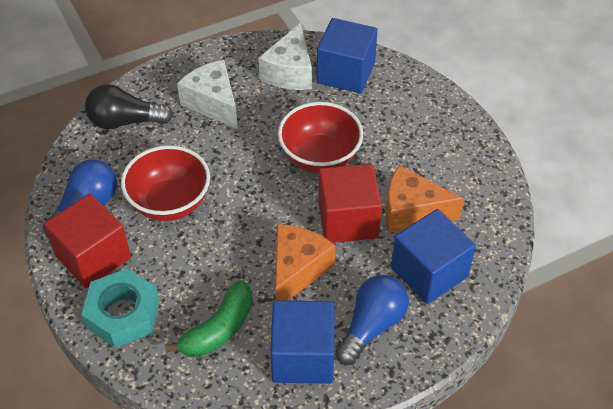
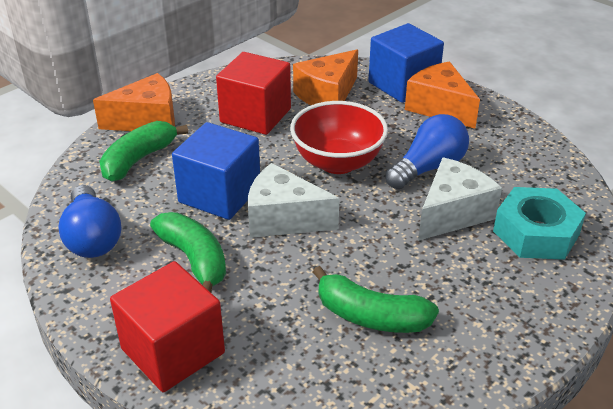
black light bulb: [85,84,173,130] = 1 -> none = 0
blue cube: [270,300,334,384] [317,18,378,93] [391,209,476,304] = 3 -> [172,122,260,220] [368,23,444,103] = 2
green banana: [165,280,253,357] = 1 -> [99,121,188,182] [150,212,226,292] [313,266,439,333] = 3
orange cheese: [275,224,336,301] [386,165,464,233] = 2 -> [93,73,175,131] [293,49,358,105] [405,61,480,129] = 3
red bowl: [121,145,210,221] [278,102,363,173] = 2 -> [290,101,388,174] = 1

